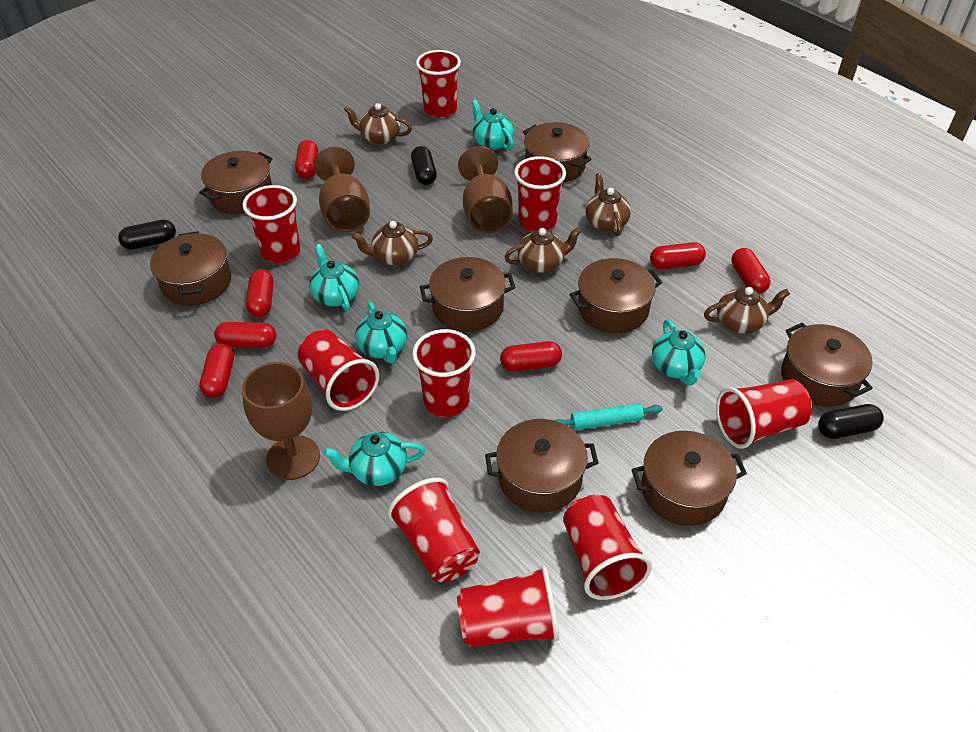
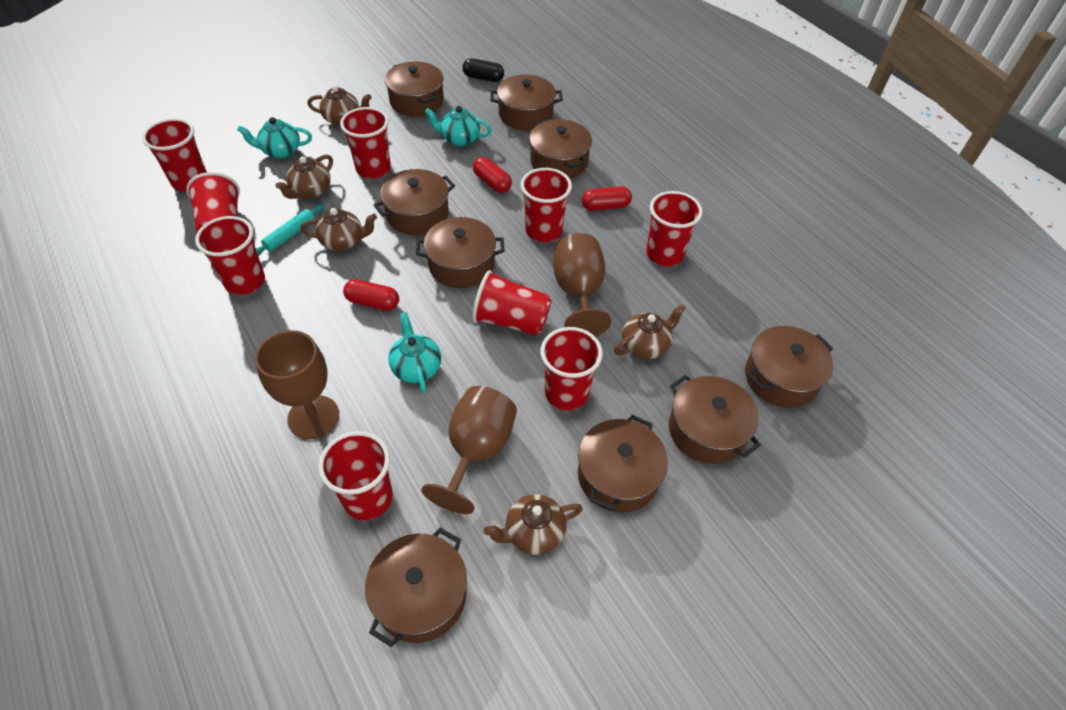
black capsule: [118,220,176,250] [411,146,437,185] [818,404,884,439] = 3 -> [462,58,504,82] = 1
brown pot: [150,231,231,306] [199,151,272,214] [420,257,516,332] [485,419,598,512] [523,122,592,182] [569,258,662,333] [631,431,747,526] [781,323,873,407] = 8 -> [365,528,467,647] [374,169,455,235] [385,62,444,117] [416,217,505,288] [490,75,563,131] [529,119,592,178] [578,415,668,512] [669,375,761,464] [745,326,834,408] = 9
red capsule: [199,344,234,398] [214,322,276,348] [246,269,274,317] [295,140,318,179] [500,341,562,371] [650,242,706,269] [731,248,771,294] = 7 -> [343,279,399,311] [473,157,512,193] [582,186,632,211] = 3
turquoise teapot: [310,244,359,311] [323,431,425,486] [355,302,407,363] [472,100,514,150] [652,319,705,385] = 5 -> [237,117,312,159] [388,312,441,393] [425,106,492,146] = 3

